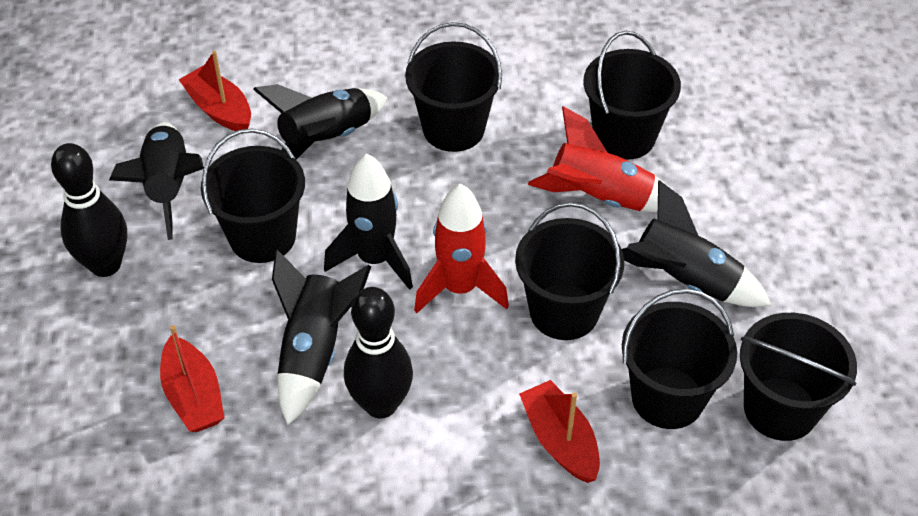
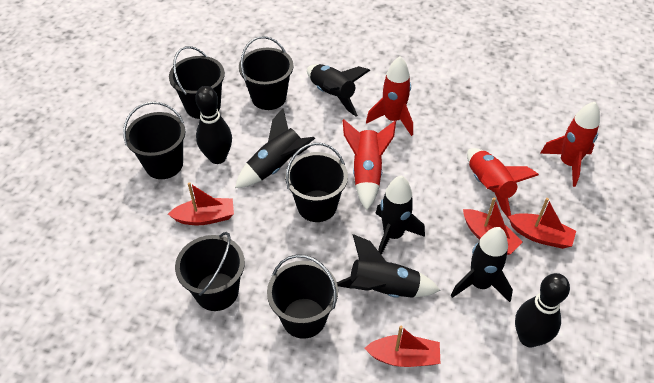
red boat: [160,325,224,432] [179,51,251,131] [519,380,600,483] = 3 -> [168,182,234,225] [364,326,440,367] [463,198,523,255] [508,198,576,249] = 4
red rocket: [414,184,509,313] [528,106,670,212] = 2 -> [342,119,396,210] [366,56,413,136] [467,148,539,219] [540,102,600,187] = 4

